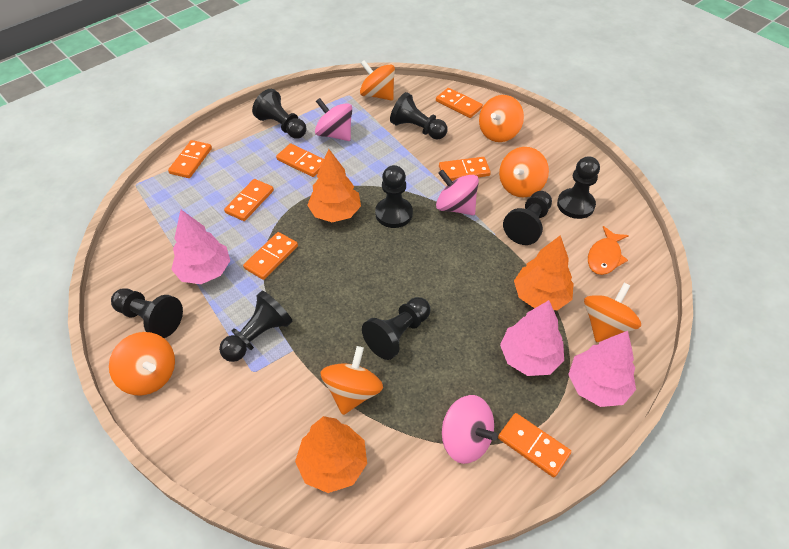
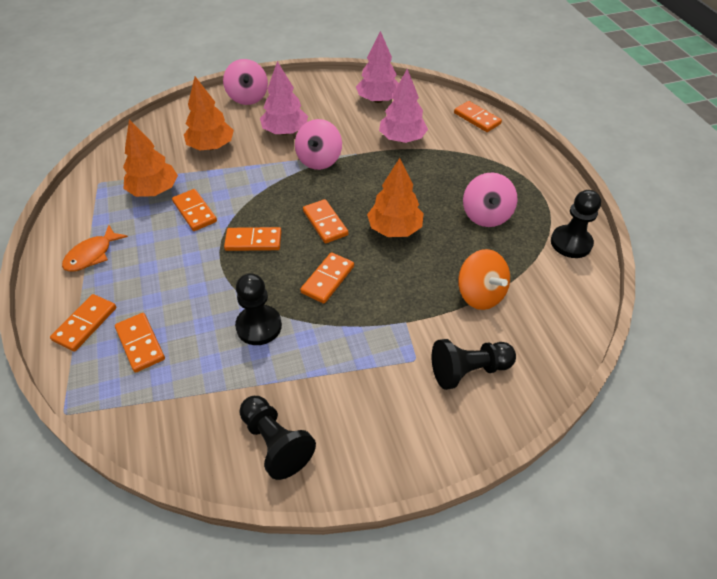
black pawn: [111,288,183,338] [219,290,293,362] [252,89,307,139] [362,297,430,360] [375,165,413,228] [390,92,447,140] [503,191,552,245] [557,156,600,219] = 8 -> [235,273,282,345] [239,396,316,480] [432,339,516,390] [551,190,601,258] = 4
orange spinning top: [109,332,175,395] [321,346,383,415] [360,60,395,101] [479,95,524,142] [499,147,549,198] [584,283,641,342] = 6 -> [458,249,510,310] = 1

